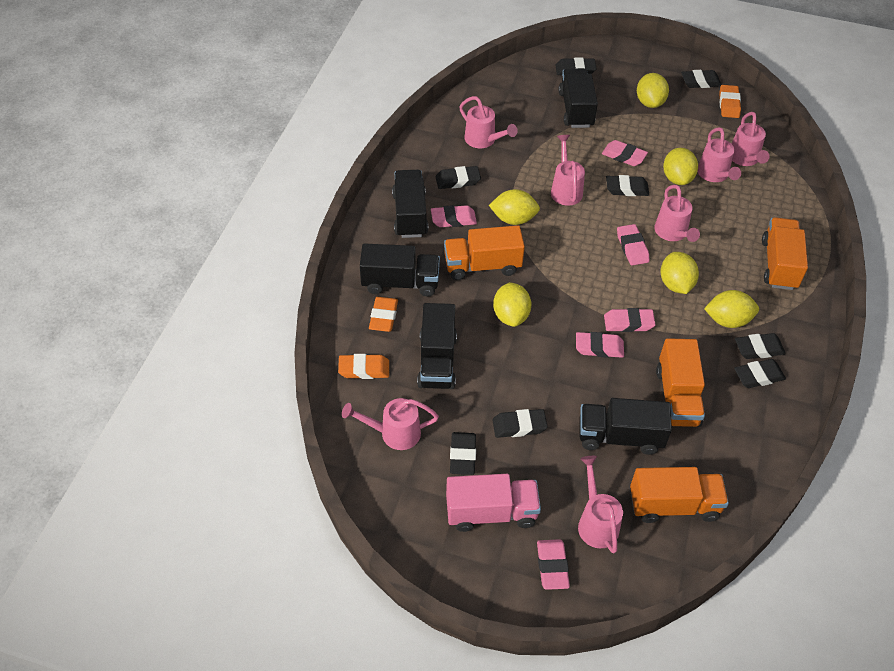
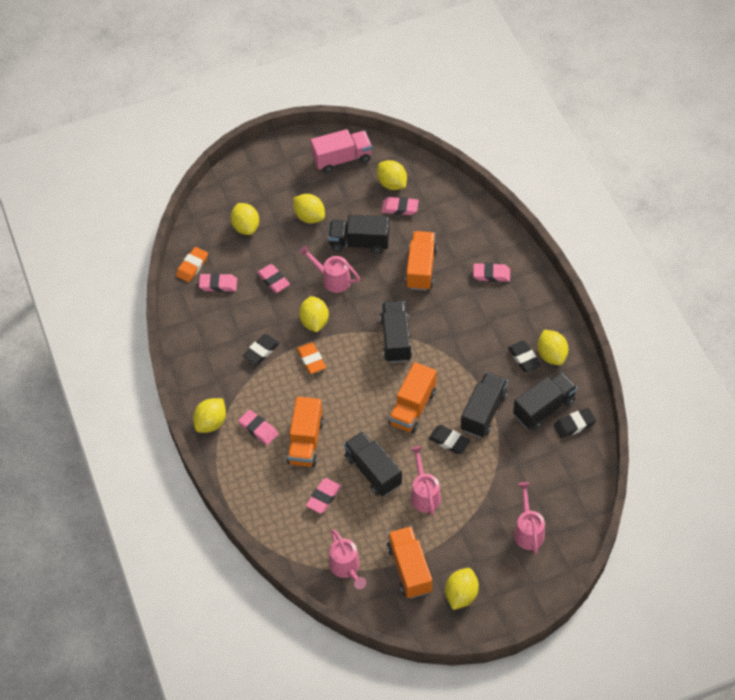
black eraser: [436,166,481,189] [450,432,476,475] [493,409,548,438] [555,57,597,75] [606,175,649,196] [681,70,721,88] [734,359,786,388] [735,333,786,359] = 8 -> [243,334,279,364] [429,425,470,454] [508,341,541,372] [554,408,596,438] = 4
orange eraser: [338,354,389,379] [369,297,398,332] [719,85,741,118] = 3 -> [176,247,208,282] [297,342,326,374] = 2
pink watering can: [342,398,439,450] [459,96,518,148] [551,135,585,206] [578,456,623,554] [654,185,700,242] [698,127,741,182] [732,112,770,166] = 7 -> [299,245,360,293] [329,529,366,589] [410,446,441,516] [514,482,545,554] = 4
yellow lemon: [489,189,540,225] [493,282,532,327] [637,73,669,108] [661,252,699,294] [663,148,698,185] [704,290,759,328] = 6 -> [193,398,226,433] [230,203,259,235] [293,194,325,223] [299,296,329,332] [377,160,407,190] [445,568,479,610] [537,330,568,365] = 7

